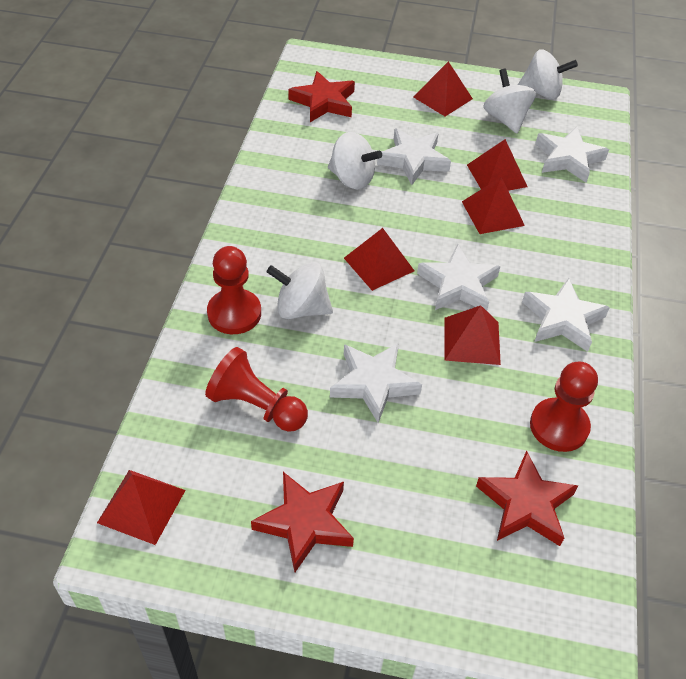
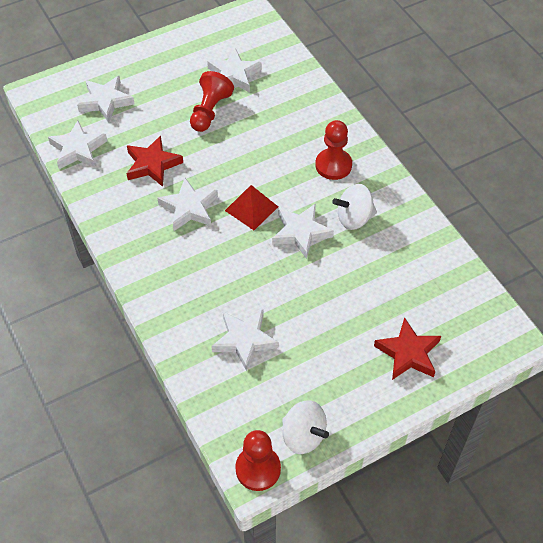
red pyramid: [97,470,186,545] [344,228,414,291] [413,61,473,116] [445,305,501,365] [462,177,525,234] [467,139,528,191] = 6 -> [225,185,278,230] = 1
red star: [251,472,354,572] [288,71,355,122] [476,450,578,546] = 3 -> [126,135,183,187] [374,317,441,380] = 2
white spinning top: [266,262,333,319] [328,132,382,189] [483,69,536,133] [518,49,578,100] = 4 -> [282,400,329,454] [332,184,377,230] = 2
white star: [330,343,422,423] [377,129,451,185] [417,244,500,311] [522,278,610,352] [535,127,609,183] = 5 -> [48,121,107,169] [77,76,134,123] [157,178,218,231] [207,48,262,92] [211,310,279,371] [272,204,334,259] = 6

